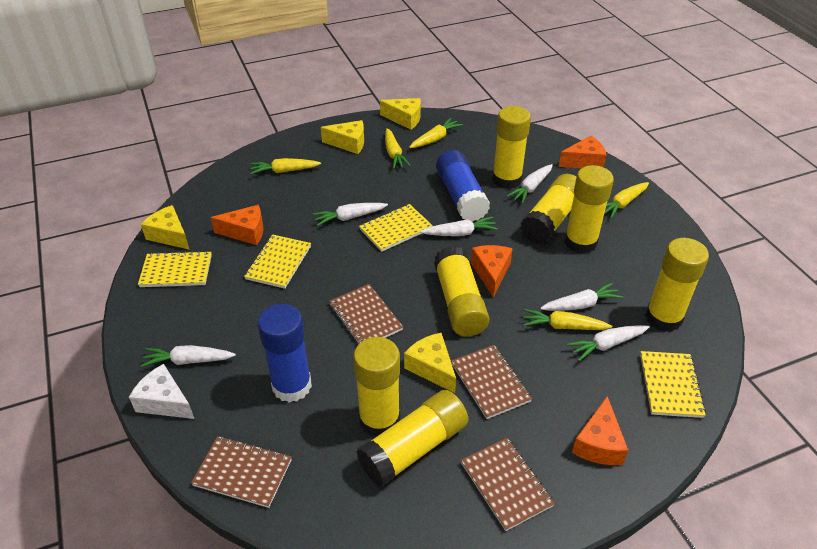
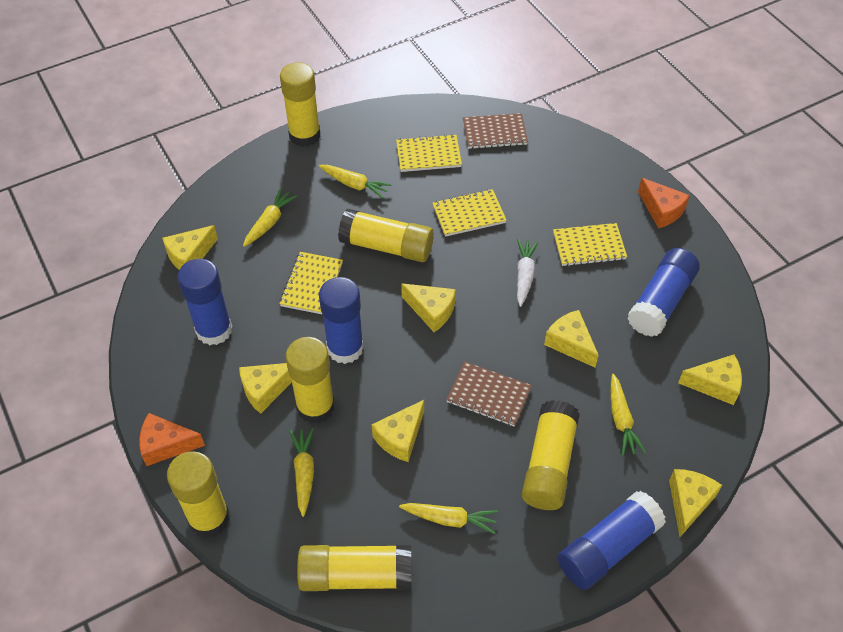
blue glue stick: [258,304,312,402] [436,150,490,222] = 2 -> [178,259,232,345] [319,277,364,364] [558,491,666,590] [627,248,700,337] = 4
brown notebook: [191,436,292,508] [329,284,403,345] [451,345,532,419] [461,438,555,531] = 4 -> [446,361,532,427] [463,113,528,149] = 2
orange cheese: [211,205,263,245] [471,245,513,297] [559,136,607,168] [572,396,628,465] = 4 -> [139,413,205,466] [638,178,690,228] = 2
white carrot: [141,345,236,367] [313,203,388,226] [420,216,498,236] [507,164,553,204] [540,282,623,311] [567,325,650,361] = 6 -> [517,239,538,307] = 1
white cheese: [129,364,194,419] = 1 -> none = 0
yellow cheese: [141,205,190,250] [321,120,364,154] [380,98,421,130] [404,333,456,393] = 4 -> [162,225,218,270] [239,363,292,414] [372,400,424,462] [401,283,456,332] [544,310,599,368] [669,469,722,537] [678,355,742,405] = 7
yellow glue stick: [353,337,400,437] [356,390,469,487] [434,246,490,336] [492,106,531,189] [520,174,576,244] [564,165,614,254] [645,238,709,332] = 7 -> [167,451,230,538] [280,62,320,147] [286,337,335,423] [297,545,412,591] [338,209,434,262] [522,400,580,510] = 6

